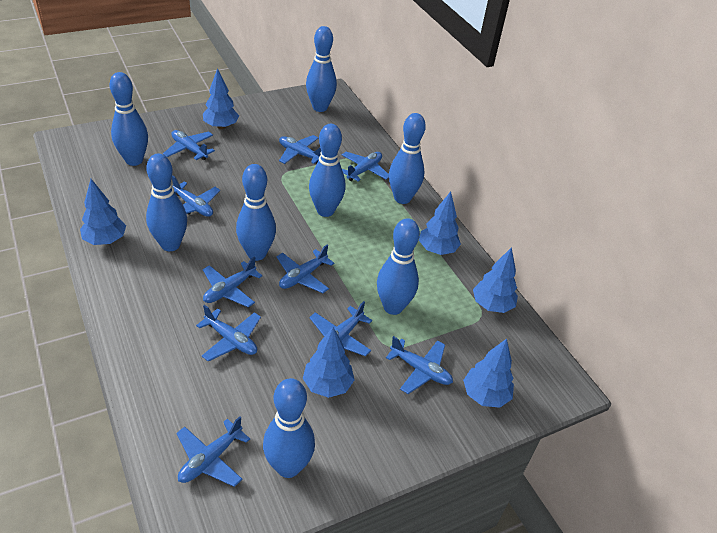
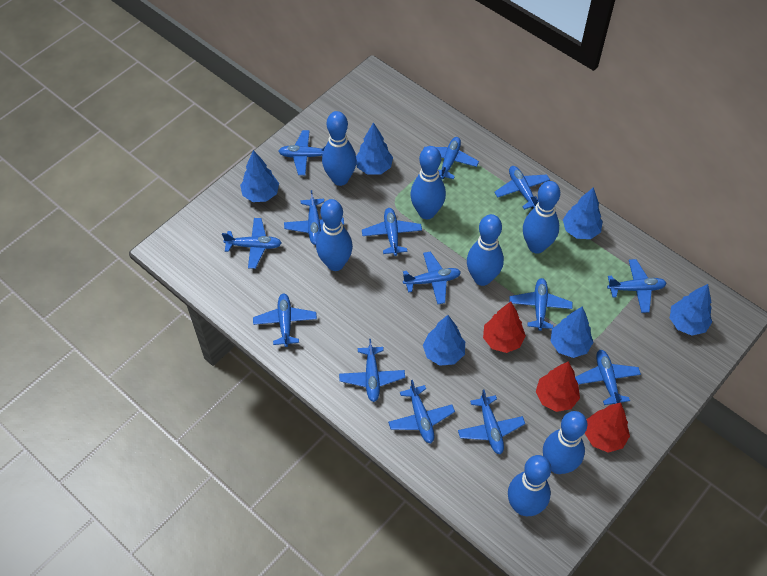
blue bowling pin: [109,72,148,166] [146,154,187,251] [236,164,276,261] [263,378,315,478] [306,26,337,112] [309,124,346,217] [377,218,420,315] [389,113,426,204] = 8 -> [316,199,353,271] [322,111,357,186] [410,146,446,219] [467,214,504,286] [508,455,551,516] [523,181,560,254] [543,411,588,474] = 7
blue plane: [163,130,215,160] [172,175,220,217] [176,416,250,487] [196,305,261,362] [203,256,262,307] [276,245,334,293] [279,135,321,164] [309,301,372,356] [342,152,389,181] [386,336,453,394] = 10 -> [222,218,282,269] [253,293,317,347] [278,130,326,175] [284,190,344,245] [339,339,405,402] [362,208,422,256] [388,380,455,443] [403,251,461,304] [424,137,479,179] [458,389,525,454] [494,166,550,210] [509,278,573,331] [575,350,641,405] [607,259,666,313] = 14
red tree: none = 0 -> [483,302,526,353] [536,361,580,412] [585,402,630,452] = 3

